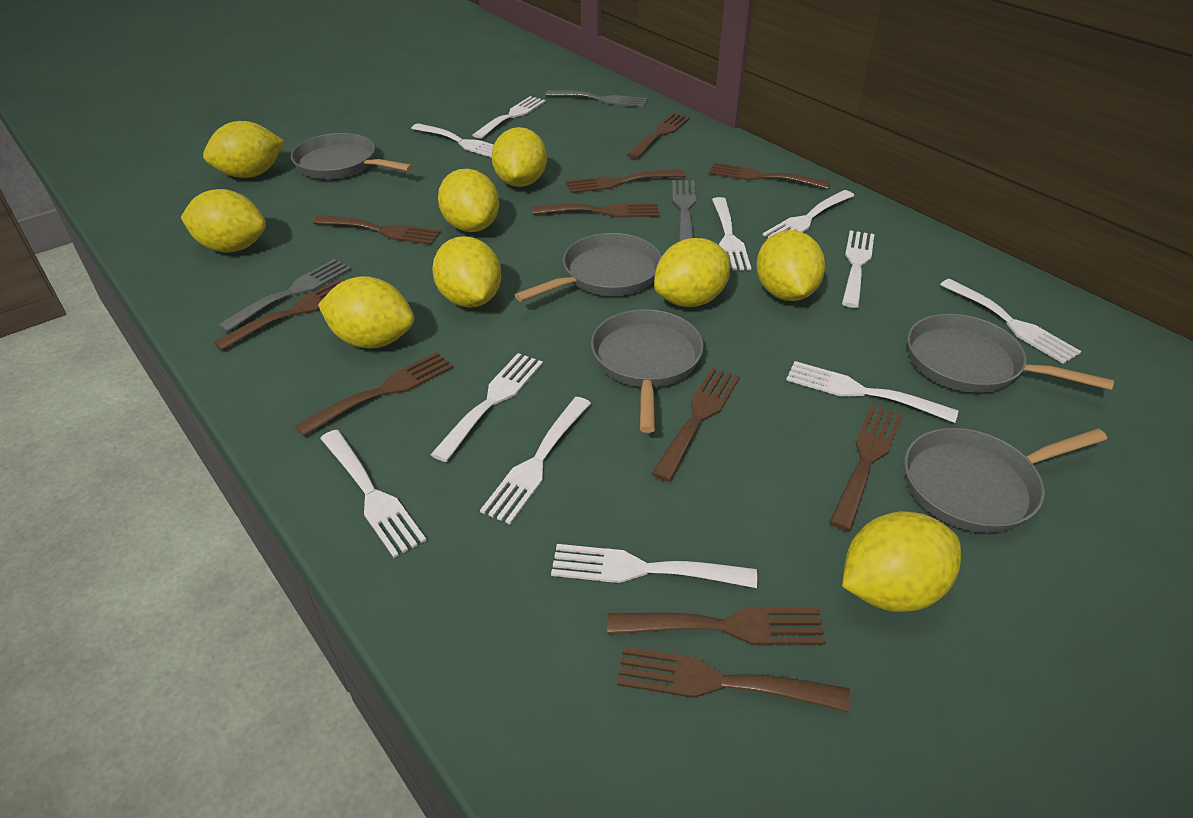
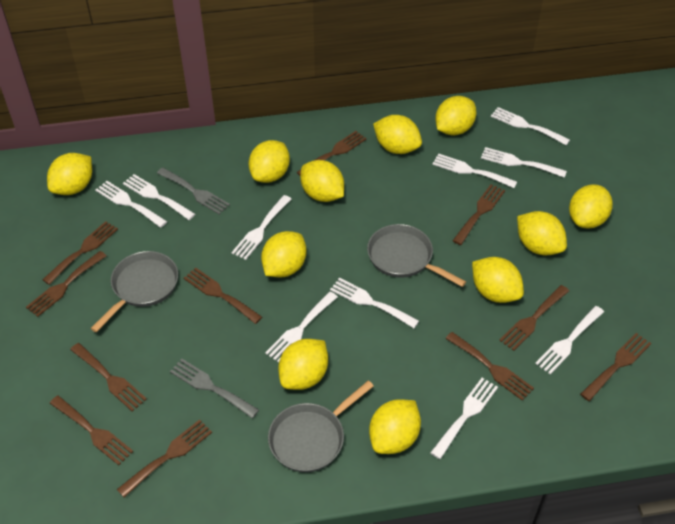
grey fork: [218,259,351,332] [545,90,647,108] [672,180,696,242] = 3 -> [157,167,230,214] [170,359,259,418] = 2
grey pan: [291,133,413,179] [515,233,661,302] [591,309,704,433] [904,428,1107,533] [907,314,1114,393] = 5 -> [90,251,178,332] [268,380,374,472] [367,224,466,287] = 3
white fork: [320,430,427,558] [411,123,494,158] [430,353,543,462] [473,96,546,139] [480,397,591,525] [551,544,757,588] [712,197,751,271] [763,190,854,238] [786,361,959,423] [842,230,875,308] [940,279,1082,364] = 11 -> [95,181,167,228] [123,174,195,220] [231,195,291,260] [265,292,338,363] [330,278,419,328] [430,378,498,459] [432,153,517,188] [481,147,567,178] [491,107,570,145] [535,306,604,375] = 10
yellow lemon: [181,189,266,253] [203,121,284,178] [318,276,414,348] [432,236,501,308] [438,169,499,232] [492,127,547,187] [654,238,730,307] [756,230,825,301] [842,511,961,612] = 9 -> [47,153,92,195] [248,140,290,183] [261,231,307,278] [278,339,328,390] [300,160,344,202] [369,399,421,454] [373,115,422,154] [435,96,477,136] [472,257,524,303] [517,211,567,255] [569,184,613,229] = 11

